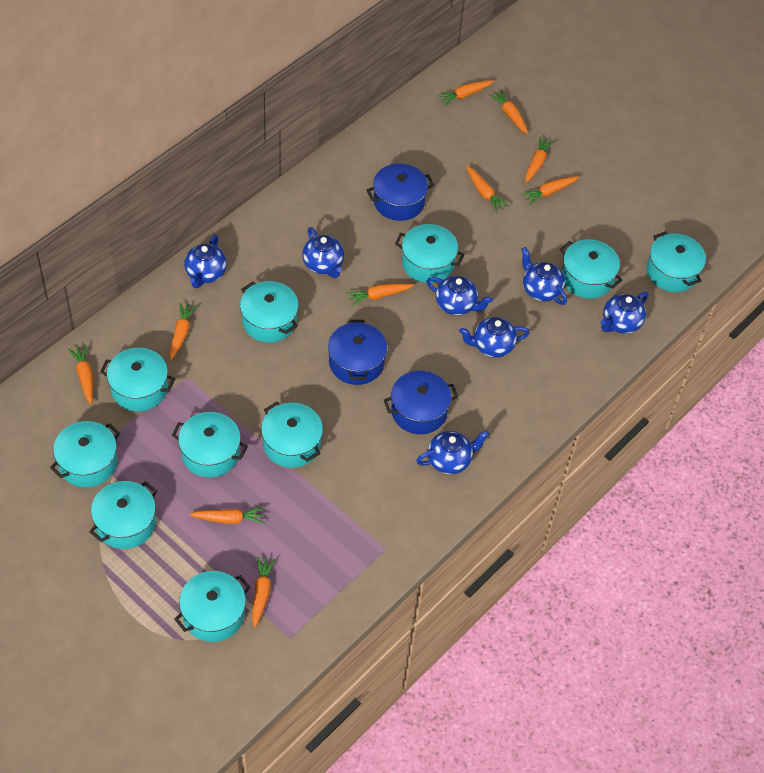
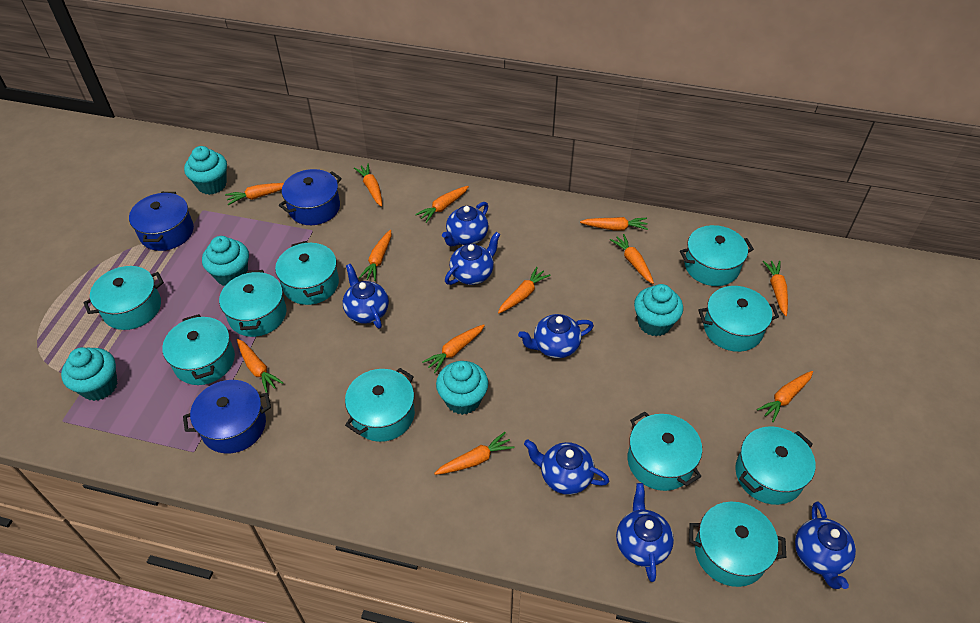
orange carrot: [68,345,93,404] [169,303,197,360] [189,507,265,524] [252,557,276,628] [347,283,414,306] [437,80,494,106] [466,166,509,213] [489,89,528,134] [521,176,579,205] [525,137,554,183] = 10 -> [225,183,284,205] [237,339,283,393] [354,164,382,207] [359,230,391,281] [415,186,469,223] [422,324,485,373] [434,432,515,475] [498,267,551,314] [580,217,648,230] [610,234,654,284] [757,371,813,422] [763,261,788,316] = 12
turquoise cupcake: none = 0 -> [61,347,118,401] [184,146,227,195] [202,236,249,286] [436,361,488,415] [634,284,683,337] = 5

